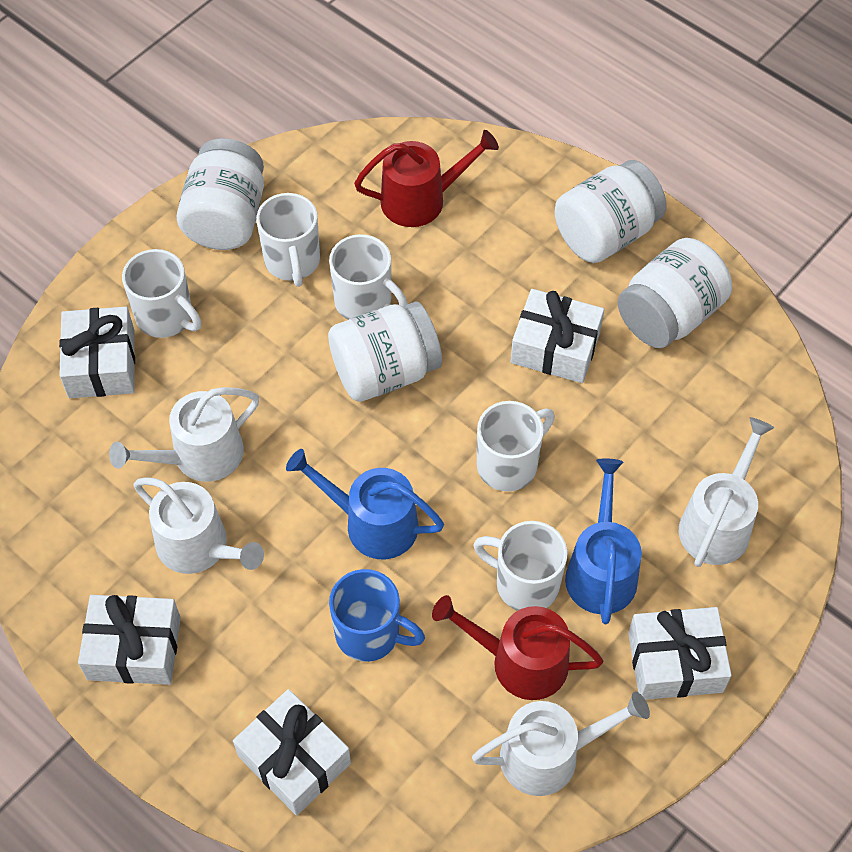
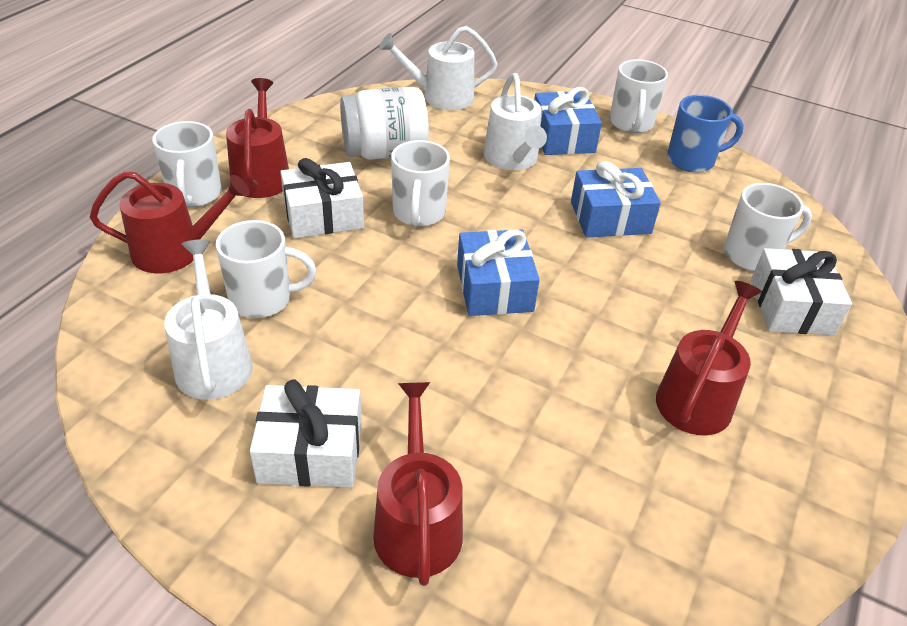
blue gift: none = 0 -> [457,229,540,316] [534,87,602,155] [571,161,661,238] = 3
blue watering can: [286,449,444,559] [565,458,642,624] = 2 -> none = 0
red watering can: [354,130,499,227] [432,595,603,700] = 2 -> [90,171,250,273] [226,78,289,198] [373,382,463,586] [656,281,762,435] = 4
white gift: [59,307,135,398] [78,595,181,685] [233,689,351,816] [511,289,604,383] [628,607,732,700] = 5 -> [250,380,362,488] [280,158,364,238] [751,248,852,335] = 3
white jar: [177,138,264,250] [328,301,442,402] [555,160,667,263] [618,238,732,348] = 4 -> [340,87,429,160] = 1
white watering can: [109,387,259,482] [133,477,264,574] [472,691,650,796] [679,417,774,567] = 4 -> [164,239,253,400] [379,26,498,110] [483,73,547,170] = 3

